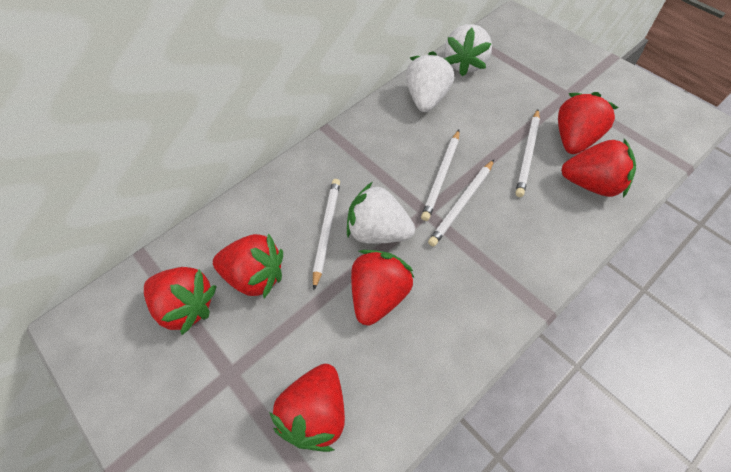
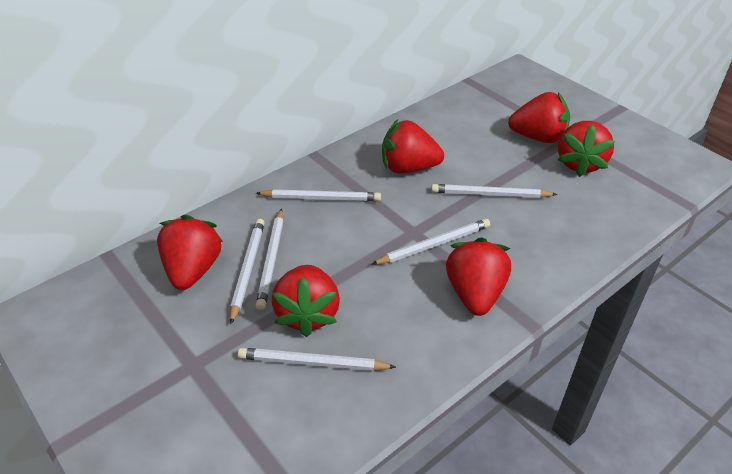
white pencil: [313,179,340,290] [421,130,460,221] [428,160,494,246] [515,109,540,197] = 4 -> [230,219,265,324] [238,348,396,371] [256,189,381,201] [256,208,284,310] [371,219,490,265] [431,184,557,198] = 6
white strawberry: [347,182,415,244] [406,51,454,112] [445,24,492,77] = 3 -> none = 0

